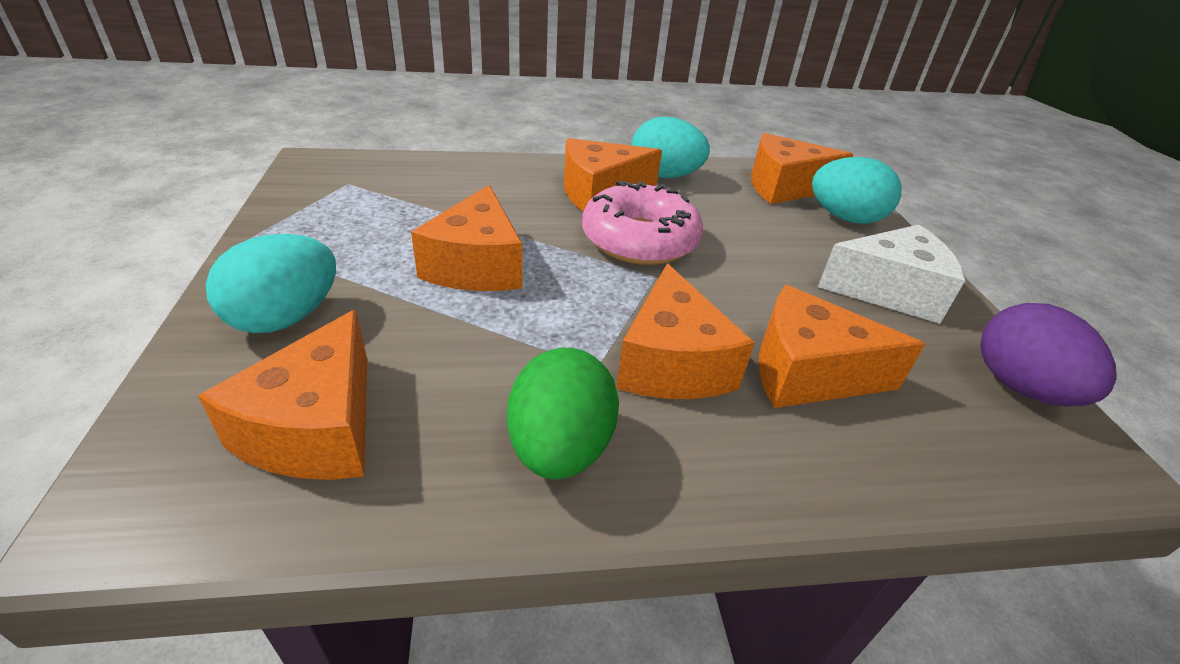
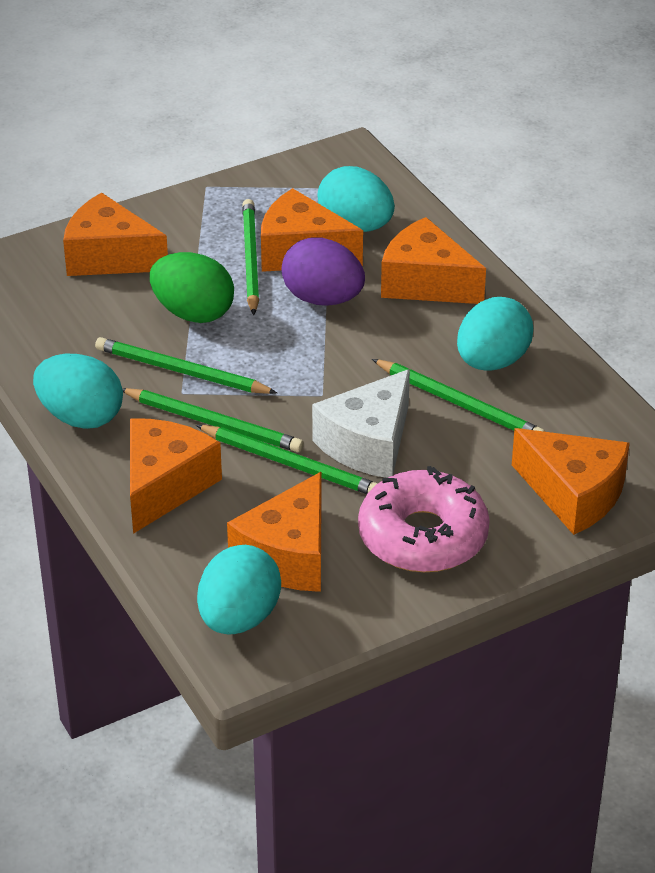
green pencil: none = 0 -> [95,337,277,394] [122,388,304,452] [196,425,378,494] [242,199,259,315] [372,359,545,432] = 5
turquoise egg: [206,234,336,333] [631,116,710,178] [812,157,901,224] = 3 -> [33,354,123,429] [197,545,281,635] [317,166,395,232] [457,297,533,370] = 4

